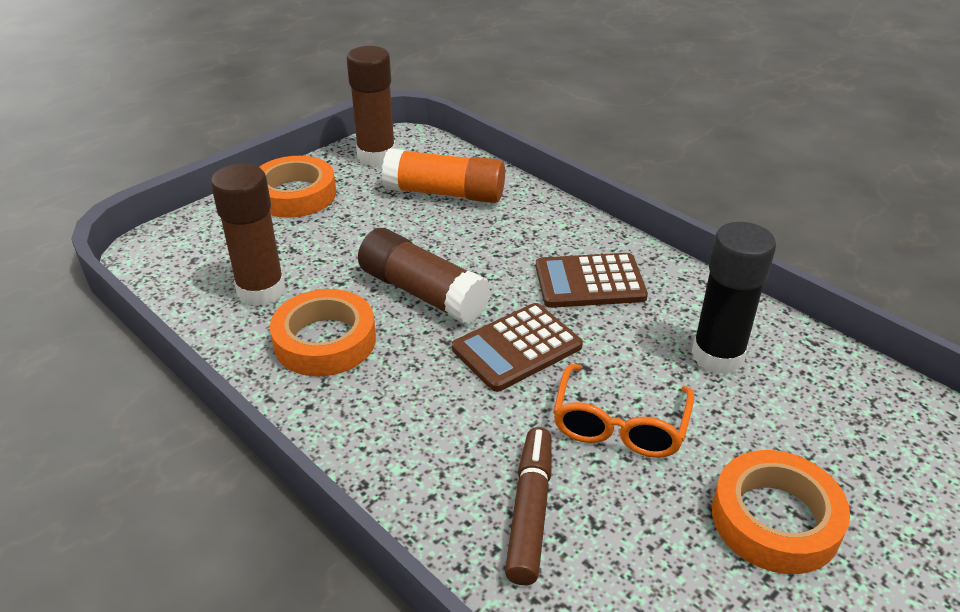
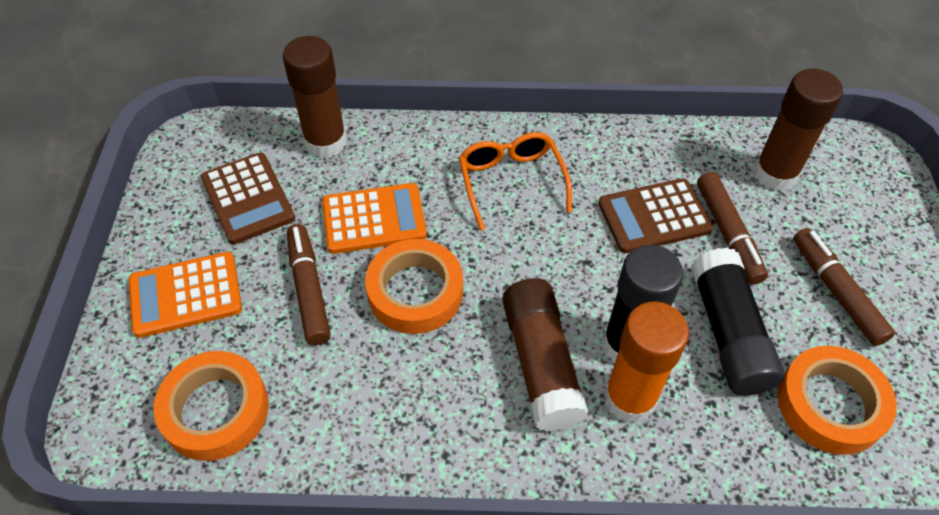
black glue stick: [692,222,776,374] = 1 -> [603,245,683,363] [691,248,785,395] = 2
brown marker: [505,427,552,585] = 1 -> [287,224,331,345] [697,172,768,285] [793,228,895,346] = 3
orange calculator: none = 0 -> [128,252,242,338] [322,183,427,254] = 2

